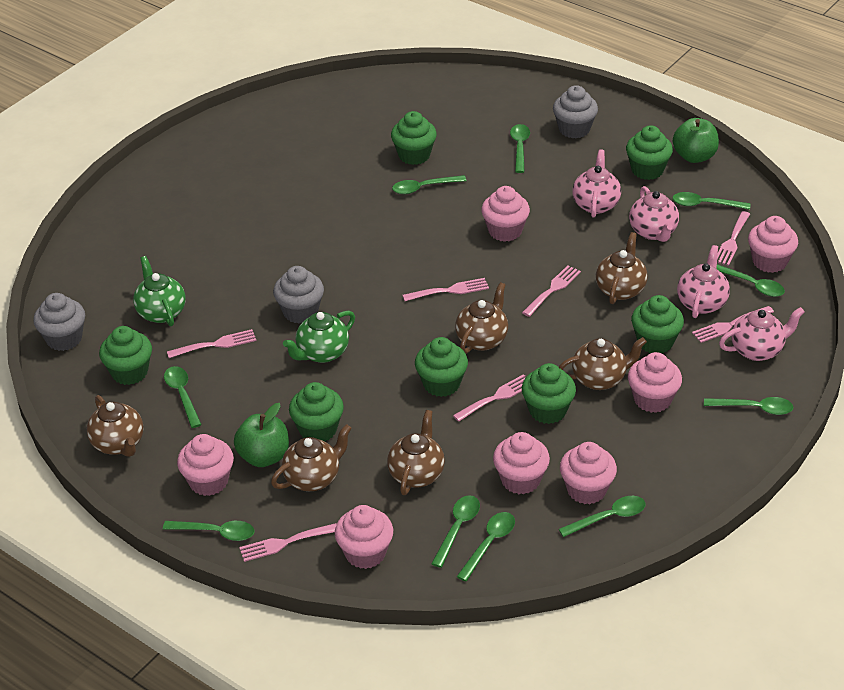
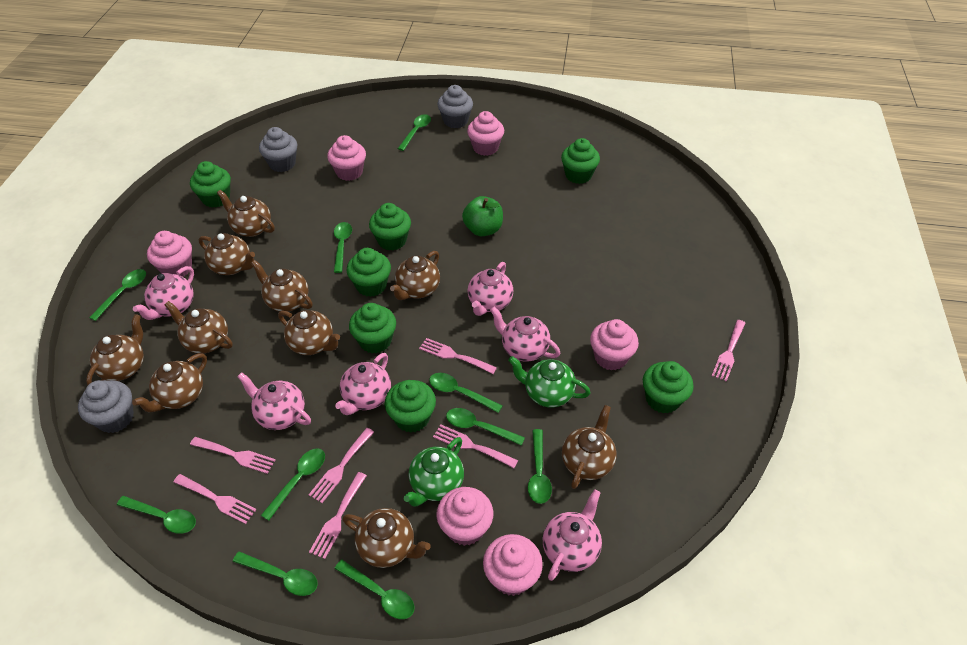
brown teapot: [87,395,143,457] [271,424,352,491] [387,410,445,495] [455,282,508,354] [559,337,647,390] [596,232,648,304] = 6 -> [86,314,144,385] [132,353,207,412] [165,301,233,354] [199,233,255,275] [217,190,275,237] [251,260,313,312] [278,310,340,355] [343,508,430,568] [390,251,440,300] [562,405,616,489] = 10
green apple: [234,403,289,467] [673,118,719,163] = 2 -> [462,196,503,236] = 1
pink cupcake: [177,434,234,496] [335,505,393,569] [481,186,530,242] [493,432,550,494] [560,442,617,504] [628,352,682,413] [748,216,798,273] = 7 -> [147,231,192,277] [327,135,366,181] [436,487,493,546] [467,111,504,156] [483,534,543,596] [590,319,639,371] = 6
pink teapot: [572,149,621,218] [629,186,679,242] [677,245,730,318] [719,307,805,361] = 4 -> [133,266,194,320] [237,372,311,430] [335,353,391,415] [467,262,513,316] [490,307,560,362] [543,490,602,581] = 6

